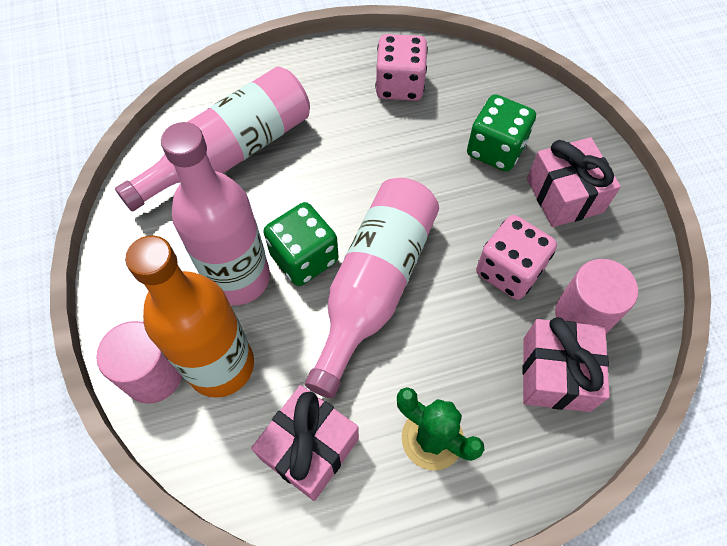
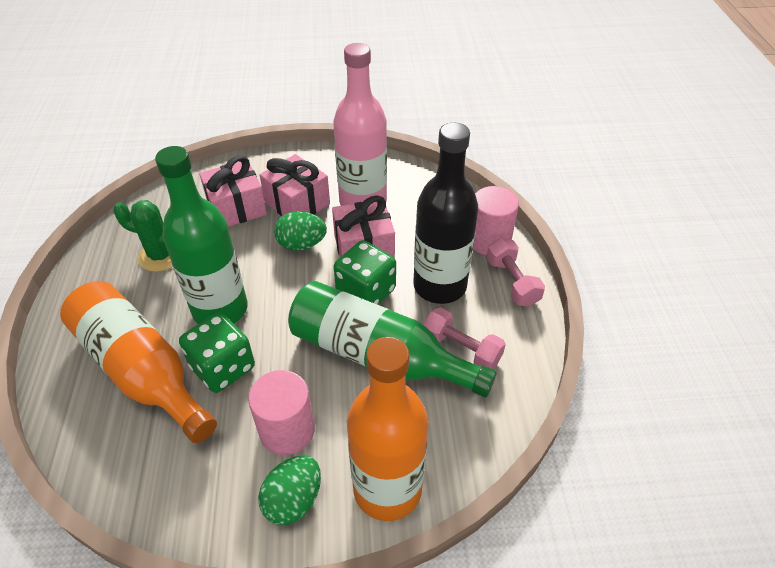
black bottle: none = 0 -> [413,123,478,304] = 1
green bottle: none = 0 -> [155,146,248,324] [288,281,497,398] = 2
green egg: none = 0 -> [258,455,321,525] [274,211,327,251] = 2
orange bottle: [125,235,254,398] = 1 -> [60,281,217,443] [347,337,429,521] = 2
pink bottle: [115,67,310,212] [161,122,270,305] [305,178,439,398] = 3 -> [333,43,387,206] = 1
pink dice: [375,34,428,101] [476,215,557,300] = 2 -> none = 0
pink dumbbell: none = 0 -> [423,308,506,369] [487,237,545,307] = 2

